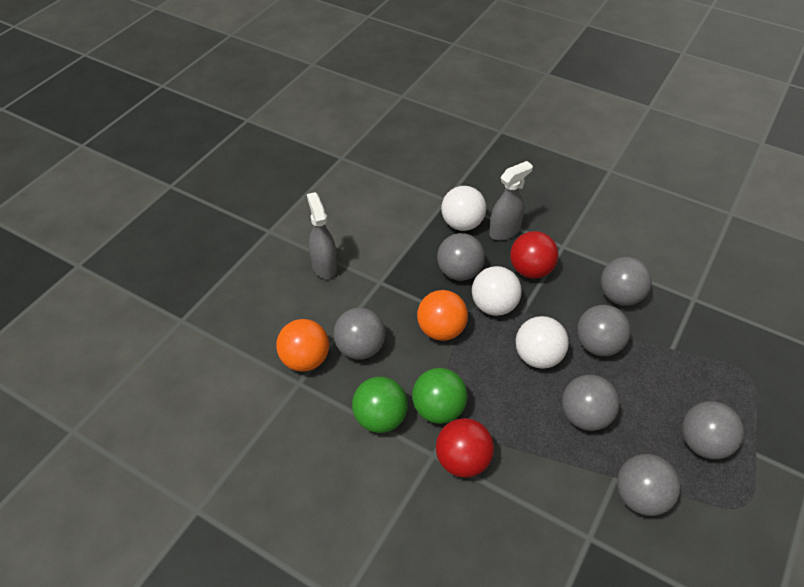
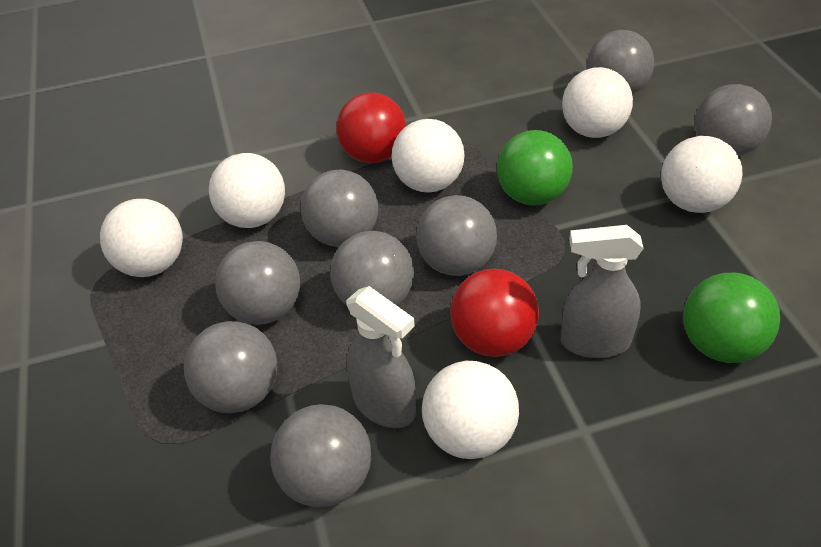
grey ball: [333,308,385,359] [437,233,485,281] [562,375,619,431] [577,305,631,356] [601,257,652,306] [617,454,680,516] [682,401,744,459] = 7 -> [184,321,277,413] [215,241,300,325] [270,404,371,507] [301,169,378,247] [330,231,414,306] [416,195,497,276] [587,30,654,94] [695,84,772,156] = 8
orange ball: [276,319,329,372] [417,290,468,341] = 2 -> none = 0
white ball: [441,186,486,231] [472,266,522,316] [516,316,569,369] = 3 -> [100,199,183,277] [209,153,285,228] [392,119,465,193] [422,361,519,459] [562,67,633,138] [661,136,742,213] = 6

